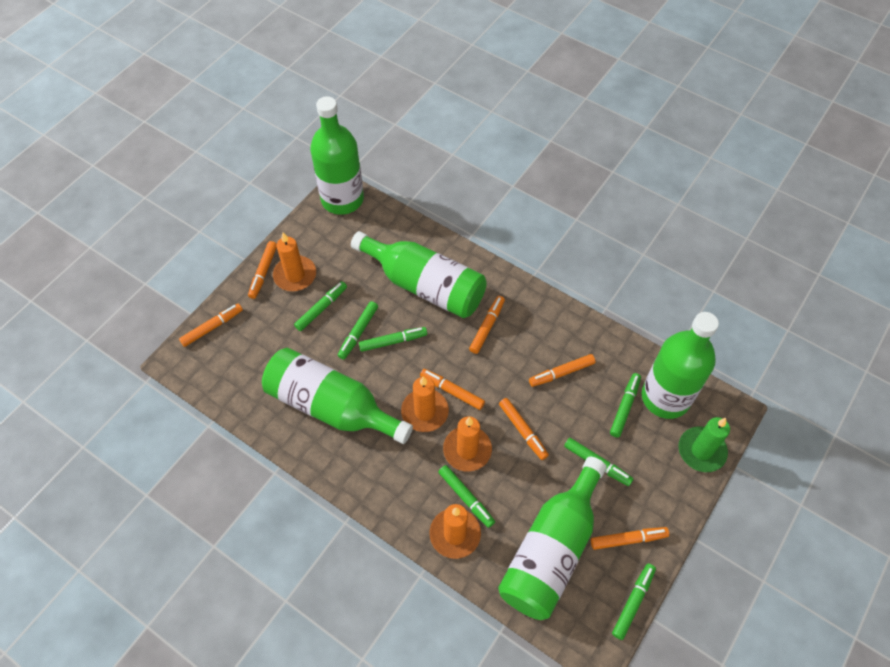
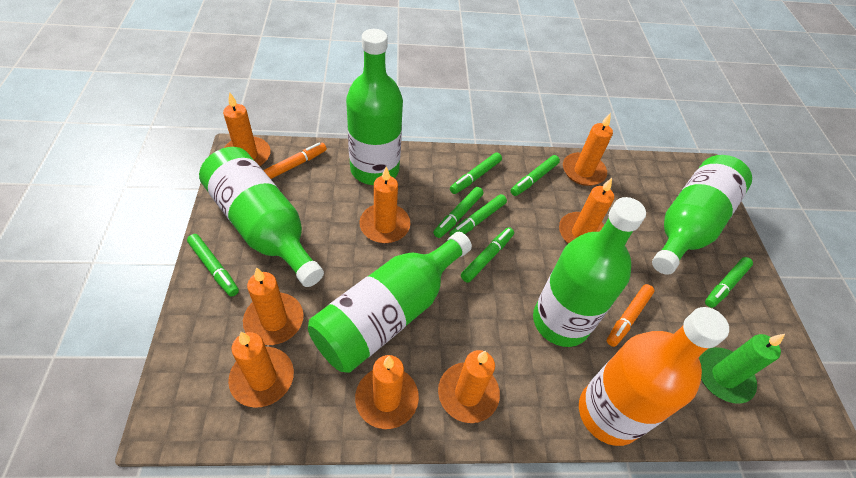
orange bottle: none = 0 -> [579,307,729,446] = 1
orange candle: [273,232,316,291] [401,376,449,432] [429,504,481,559] [443,416,492,472] = 4 -> [223,92,271,166] [228,332,294,408] [243,267,304,345] [355,355,419,429] [359,166,411,243] [438,350,500,423] [559,178,614,244] [563,113,613,186] = 8
orange marker: [179,303,243,347] [248,241,277,299] [420,369,485,410] [469,296,505,354] [499,398,549,460] [529,354,595,387] [591,527,669,550] = 7 -> [263,142,327,179] [607,284,655,347] = 2

